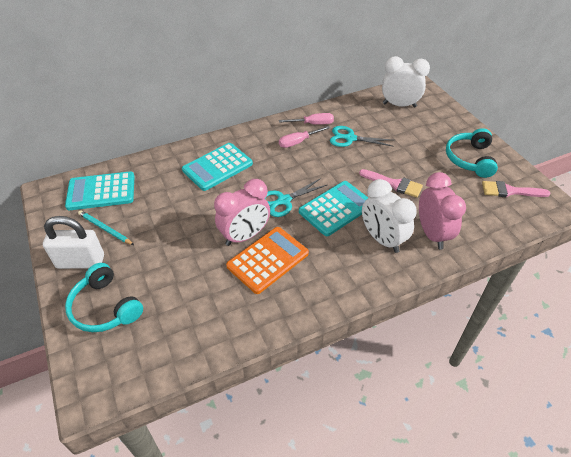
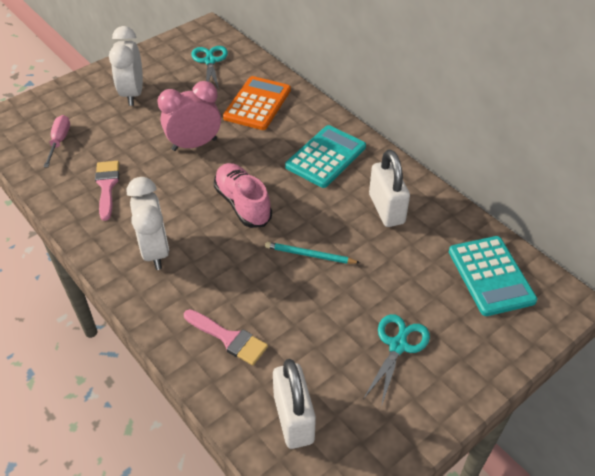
pink clock: [214,179,270,246] [419,172,466,250] = 2 -> [157,81,221,151] = 1
pink screwdriver: [279,113,334,125] [279,126,330,148] = 2 -> [43,115,70,167] = 1
pink shoe: none = 0 -> [214,163,272,228] = 1
turquoise calculator: [65,172,135,210] [182,143,253,191] [299,181,368,236] = 3 -> [285,125,366,188] [449,236,537,316] = 2
turquoise headphones: [65,263,143,332] [446,128,498,178] = 2 -> none = 0
white padlock: [43,216,104,269] = 1 -> [273,359,316,449] [369,149,410,227] = 2

